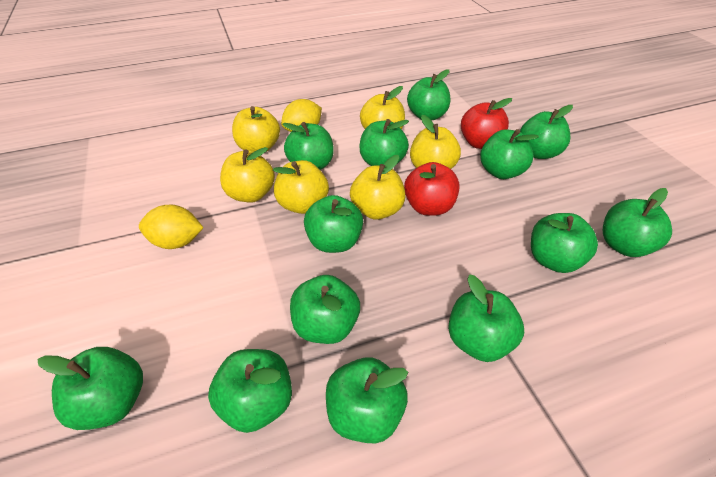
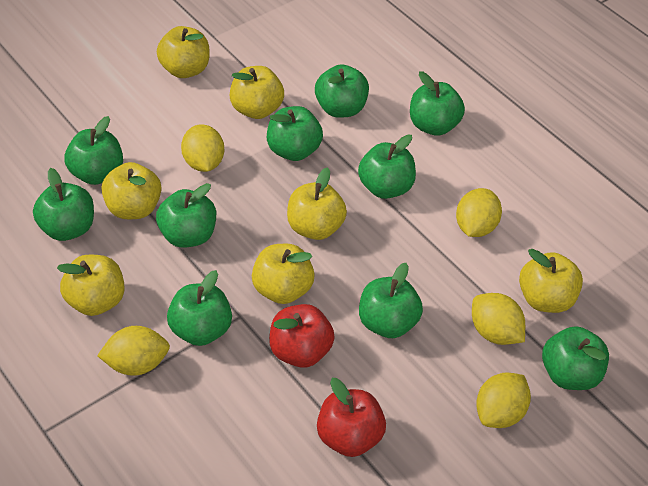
green apple: [37,347,143,430] [208,349,292,433] [282,122,334,170] [290,275,360,344] [304,195,363,253] [326,357,408,443] [359,119,409,166] [407,69,450,120] [448,274,524,362] [480,129,539,179] [520,105,573,159] [531,213,598,273] [603,188,672,257] = 13 -> [33,168,94,241] [65,116,123,185] [156,183,216,248] [167,270,232,346] [267,106,323,161] [315,64,369,118] [358,134,416,199] [359,263,423,338] [410,71,465,136] [542,326,609,390] = 10
yellow apple: [220,147,275,203] [232,106,280,152] [273,160,329,214] [350,155,405,220] [360,86,405,130] [410,115,461,169] = 6 -> [57,255,125,316] [101,162,161,219] [157,26,209,78] [230,66,284,119] [252,244,315,304] [287,167,347,240] [519,249,583,313] = 7
yellow lemon: [139,205,204,249] [281,99,322,132] = 2 -> [97,326,170,376] [181,124,224,172] [456,188,502,237] [472,293,525,345] [476,373,531,428] = 5

